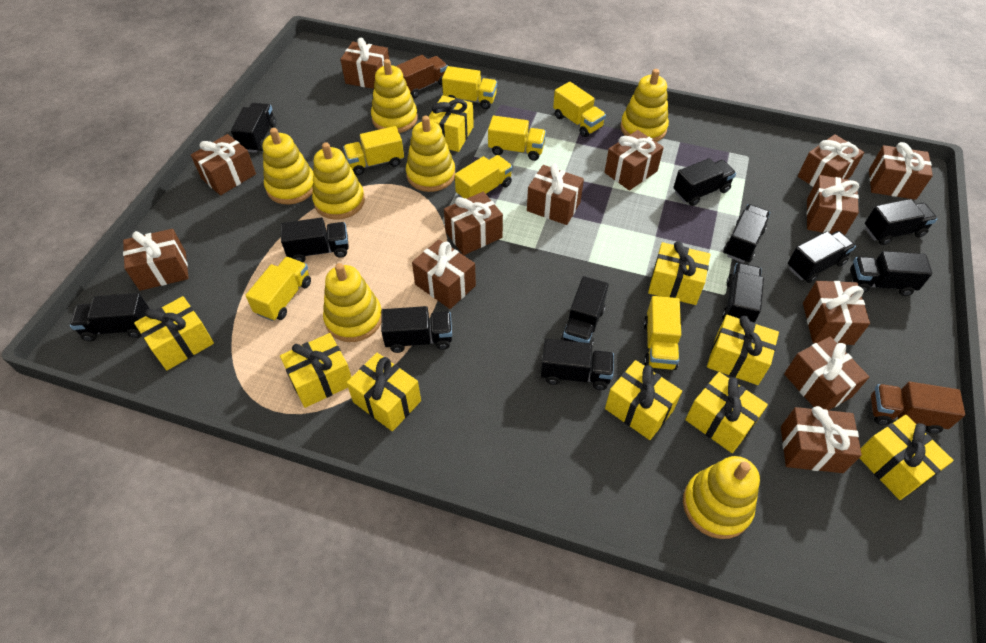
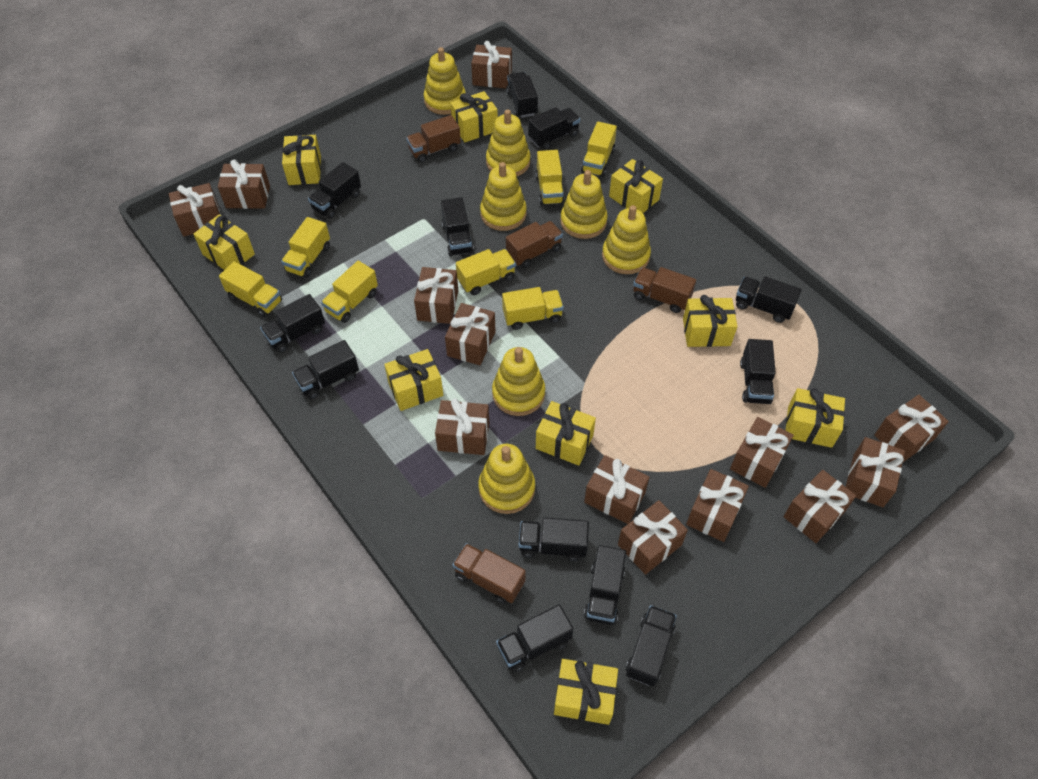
brown truck: [396,55,448,98] [871,382,965,433] = 2 -> [406,115,461,163] [452,543,526,604] [506,221,563,268] [633,267,696,313] = 4

